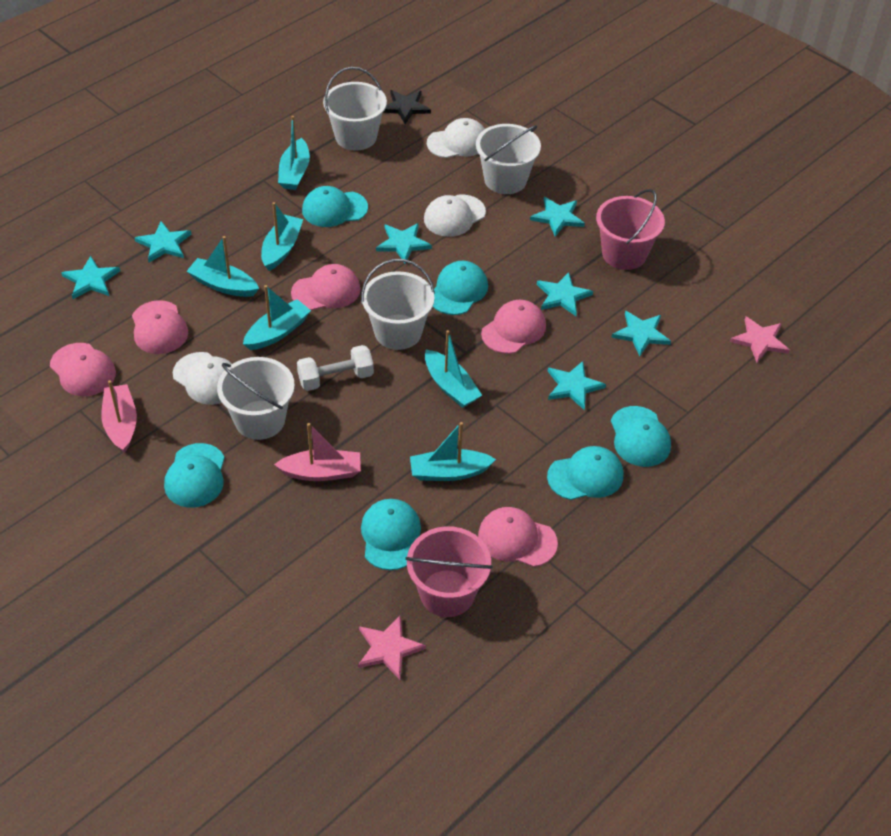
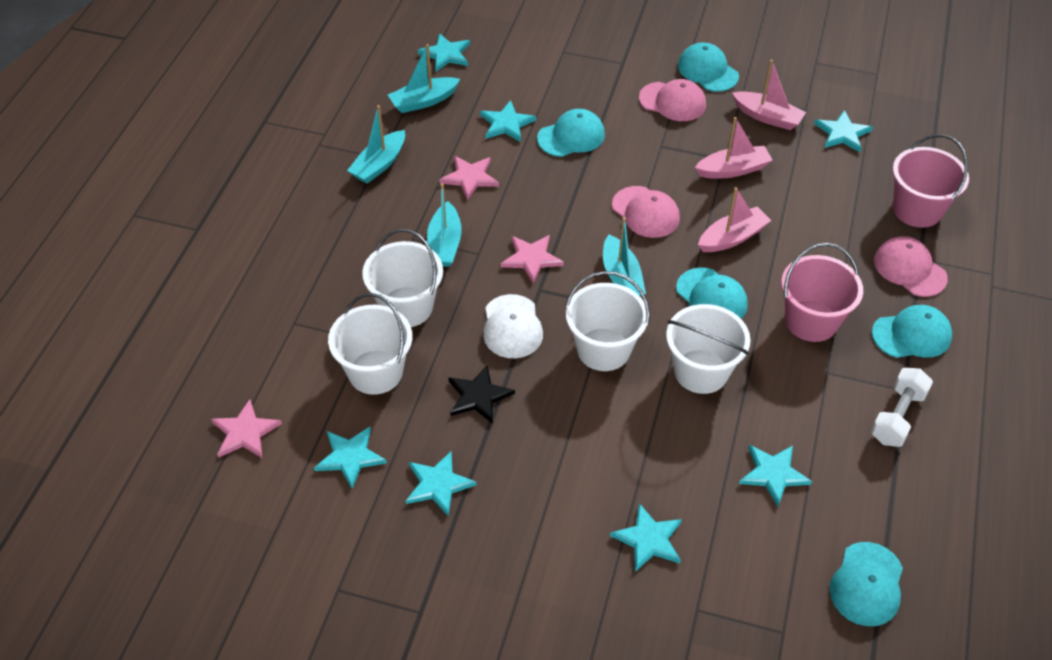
pink boat: [101,380,137,453] [274,423,361,481] = 2 -> [695,117,772,179] [698,187,771,252] [732,60,806,130] = 3
pink cap: [50,343,116,396] [132,300,188,354] [291,264,361,310] [478,507,558,567] [481,300,546,354] = 5 -> [612,186,680,238] [639,79,706,121] [874,236,948,297] = 3
pink star: [358,615,426,680] [730,316,790,363] = 2 -> [211,399,282,458] [439,156,499,200] [500,235,564,283] = 3
turquoise boat: [187,236,259,297] [243,285,311,350] [261,202,303,271] [278,116,310,190] [410,422,496,481] [425,330,482,408] = 6 -> [347,105,405,183] [388,44,460,113] [427,183,462,267] [603,217,646,297] = 4
turquoise cap: [164,443,225,508] [302,186,368,227] [361,499,421,570] [433,261,488,315] [547,446,623,500] [611,406,671,467] = 6 -> [537,109,605,157] [676,268,748,319] [678,43,739,92] [830,542,903,626] [872,305,952,358] = 5
white cap: [173,352,232,405] [424,194,486,237] [427,118,485,158] = 3 -> [483,294,543,358] = 1

